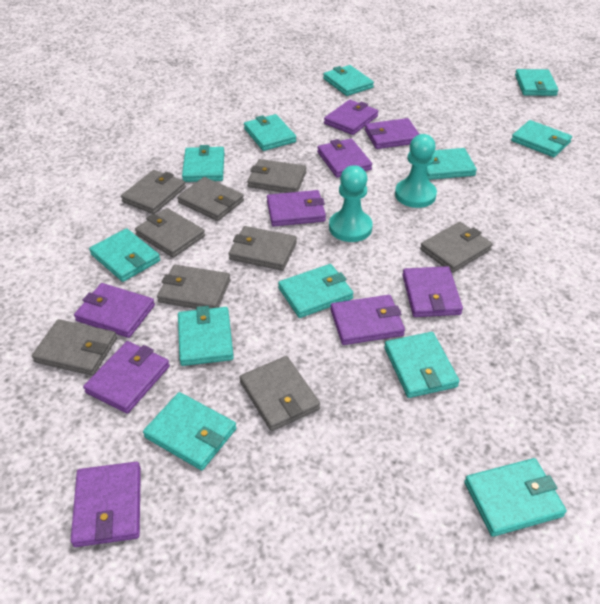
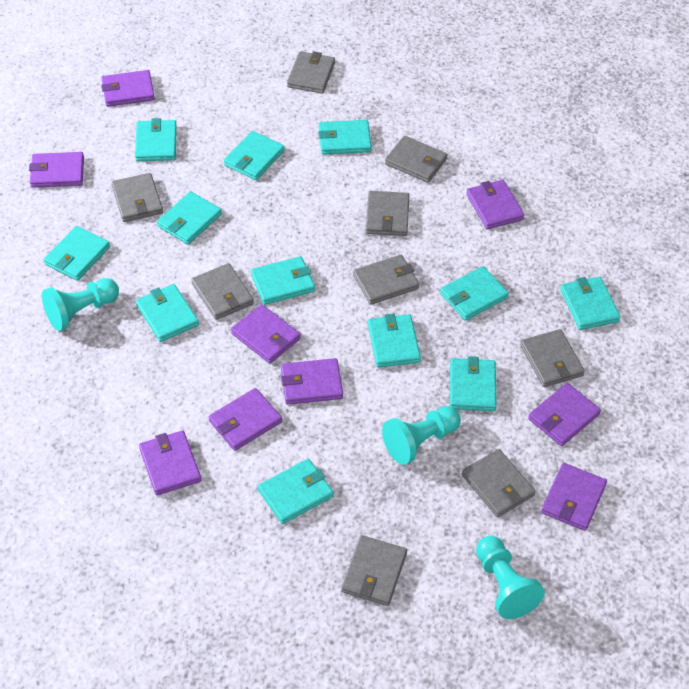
turquoise pawn: [329,165,373,242] [395,134,437,208] = 2 -> [42,278,119,331] [382,406,461,465] [476,536,545,619] = 3

